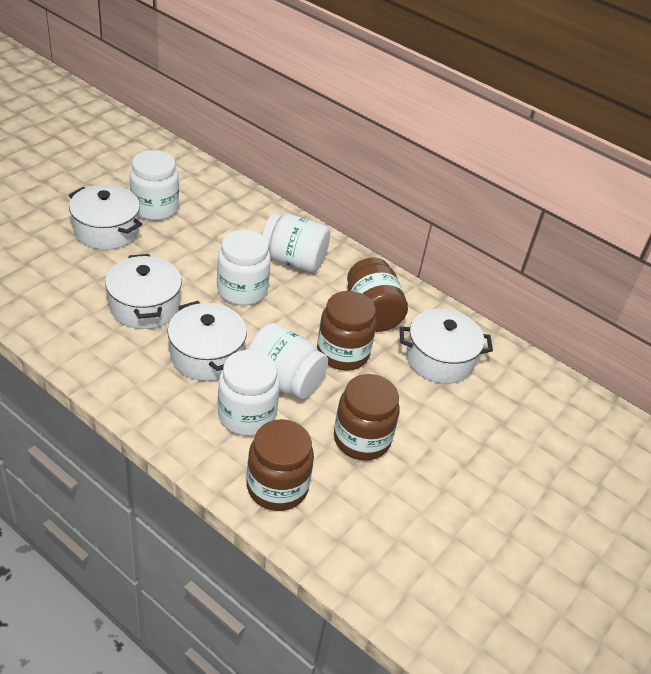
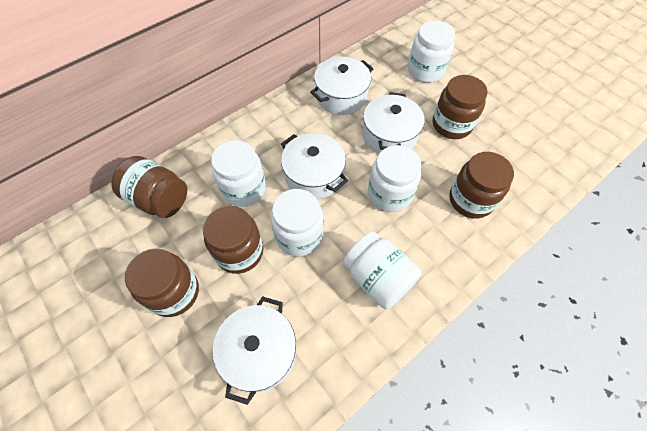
brown jar: [247,419,314,511] [317,291,377,370] [334,374,400,460] [347,257,408,332] = 4 -> [111,156,187,218] [125,249,199,317] [203,206,263,274] [432,75,488,139] [449,152,514,219] = 5

